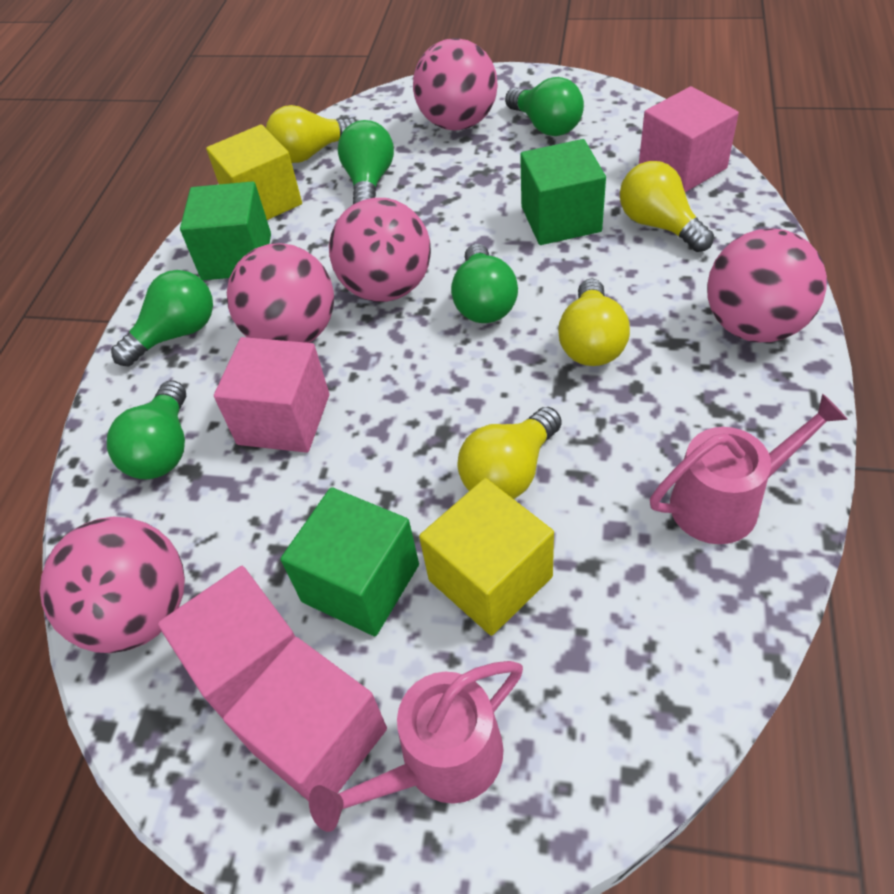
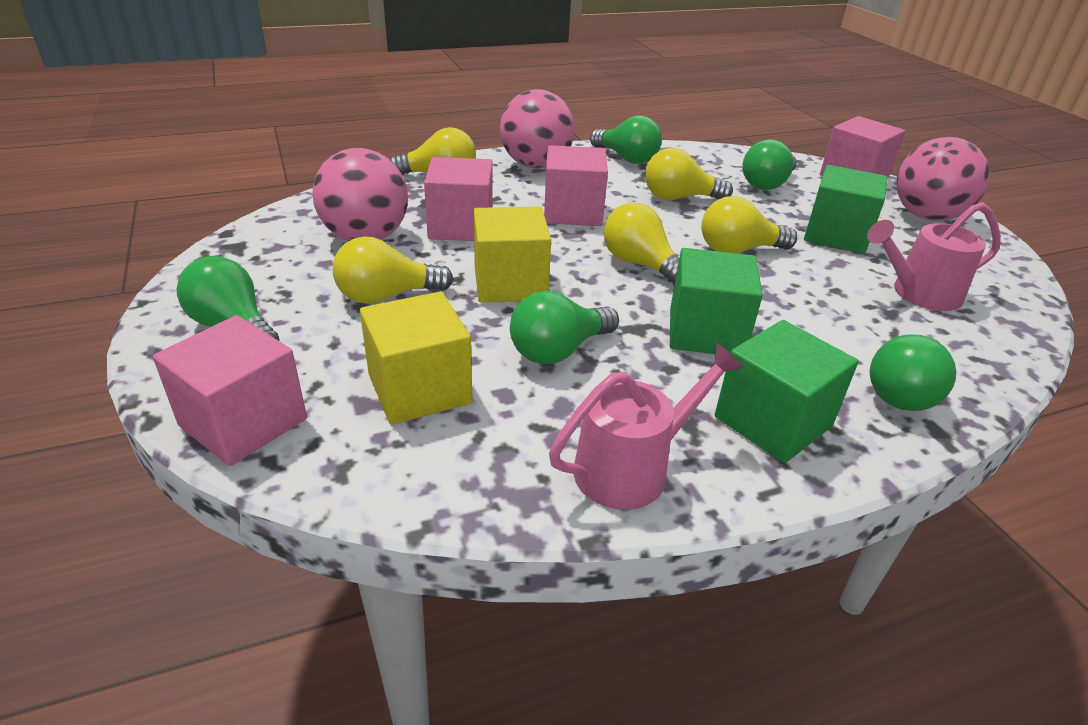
pink ball: [40,517,185,653] [227,243,334,343] [329,198,431,302] [413,38,498,130] [707,228,827,342] = 5 -> [312,148,408,241] [500,89,575,168] [896,137,990,221] = 3
yellow light bulb: [266,105,356,163] [458,407,562,499] [558,278,630,366] [620,161,714,252] = 4 -> [333,236,453,304] [389,127,476,175] [604,203,679,285] [645,148,733,200] [701,196,797,254] = 5

